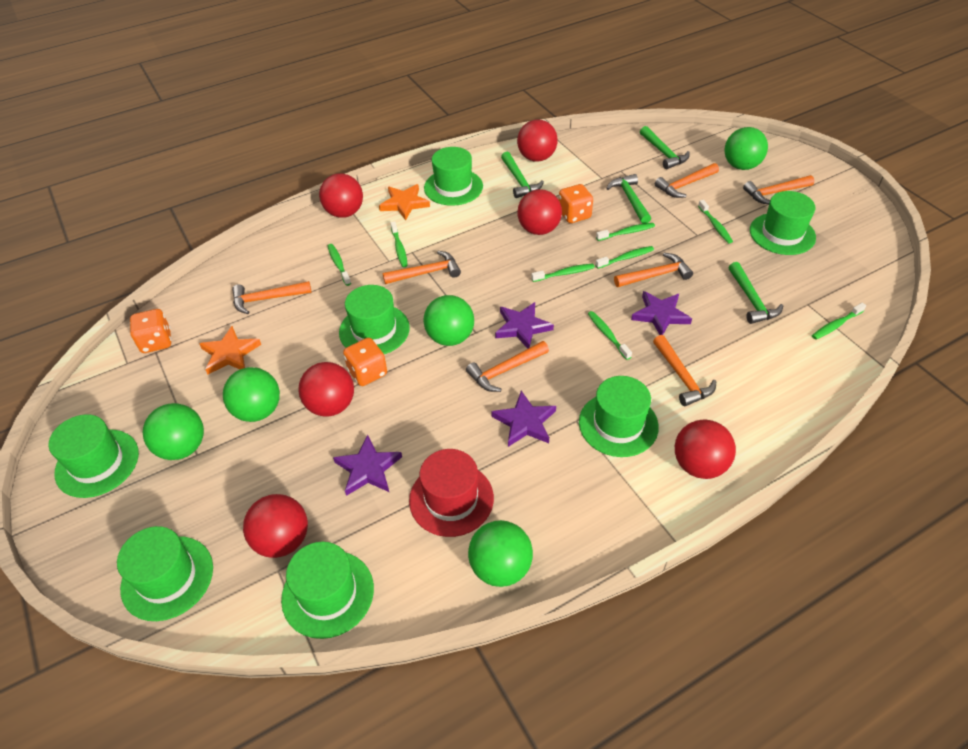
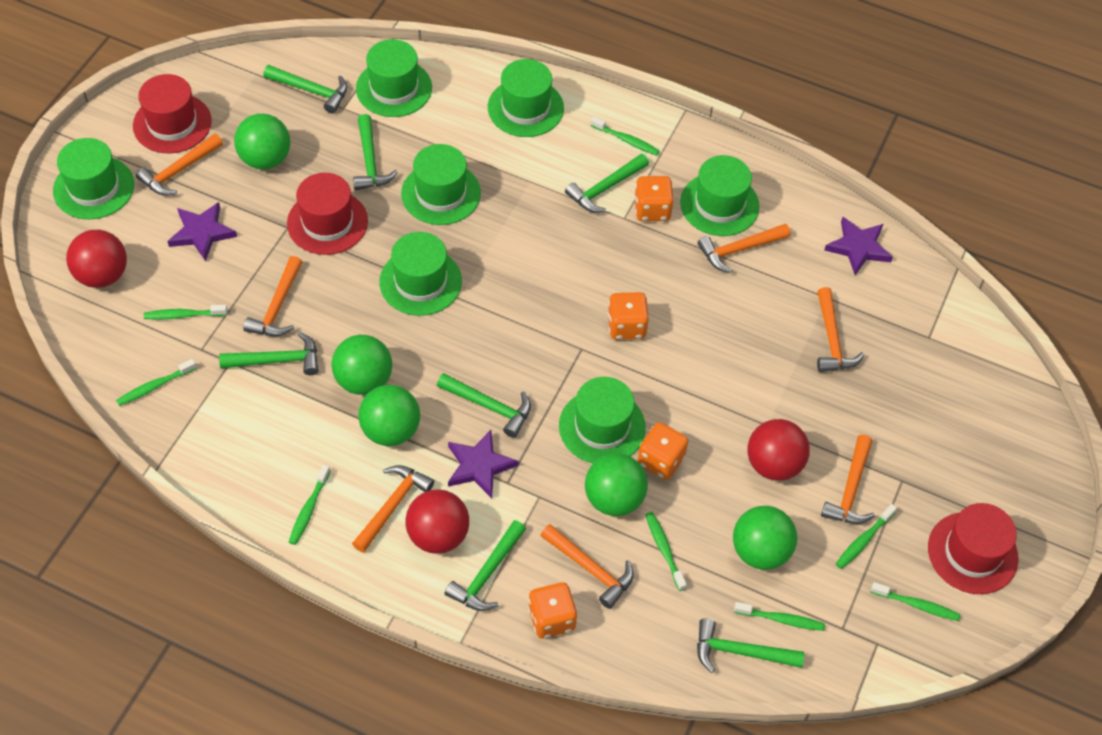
green hammer: [501,152,544,198] [606,174,651,224] [640,126,690,169] [729,262,783,324] = 4 -> [219,332,318,375] [263,65,348,114] [353,114,398,190] [437,373,531,438] [444,520,526,611] [565,154,649,213] [697,619,804,673] = 7
orange dice: [130,309,171,353] [343,338,387,386] [559,184,593,223] = 3 -> [528,582,577,638] [607,292,649,340] [634,176,674,221] [638,422,688,480] = 4
orange star: [199,326,261,374] [379,184,430,220] = 2 -> none = 0
purple star: [333,435,402,496] [491,391,556,447] [495,302,554,349] [631,291,692,335] = 4 -> [167,202,237,261] [448,430,518,498] [824,217,893,275] = 3
red ball: [243,494,308,558] [298,362,354,417] [319,173,363,218] [517,120,558,162] [517,189,562,235] [675,420,736,479] = 6 -> [66,230,127,288] [406,489,469,554] [748,419,810,481] = 3
red hat: [409,449,494,537] = 1 -> [133,74,212,153] [287,173,368,255] [928,503,1019,594] = 3

